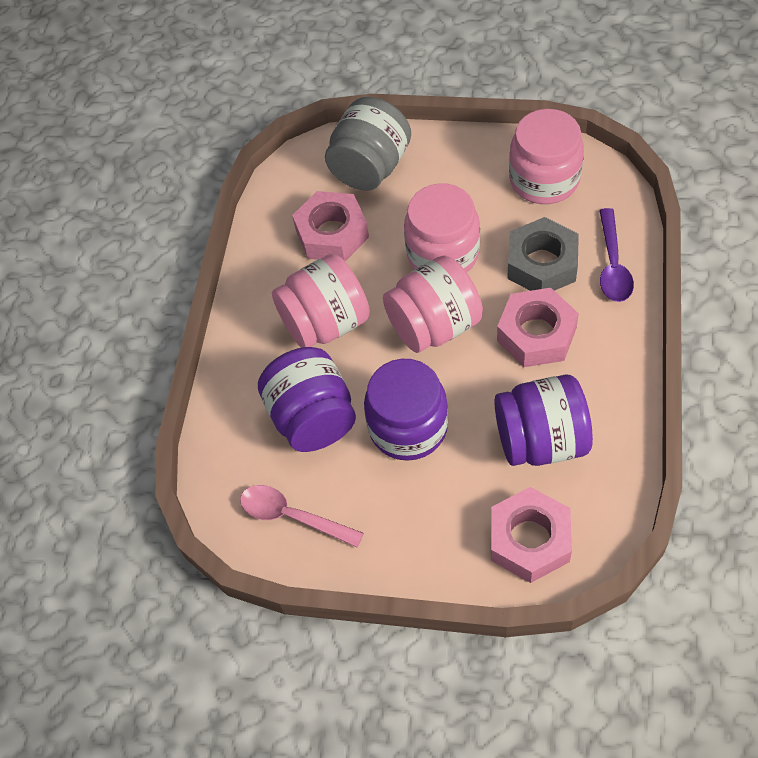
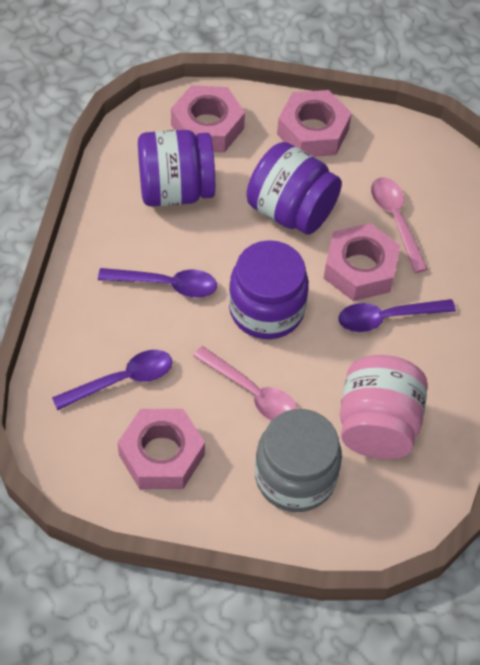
grey nut: [507,217,579,291] = 1 -> none = 0
pink jar: [272,254,370,348] [383,256,483,353] [404,183,480,272] [509,109,584,204] = 4 -> [340,355,428,459] = 1
pink nut: [292,191,369,261] [491,487,572,583] [497,288,579,367] = 3 -> [118,409,205,489] [171,85,245,153] [277,90,352,157] [324,223,400,301] = 4
pink spoon: [240,485,364,547] = 1 -> [193,346,297,421] [371,177,428,273] = 2
purple spoon: [599,208,634,302] = 1 -> [52,350,172,410] [98,268,217,298] [338,299,456,332] = 3

